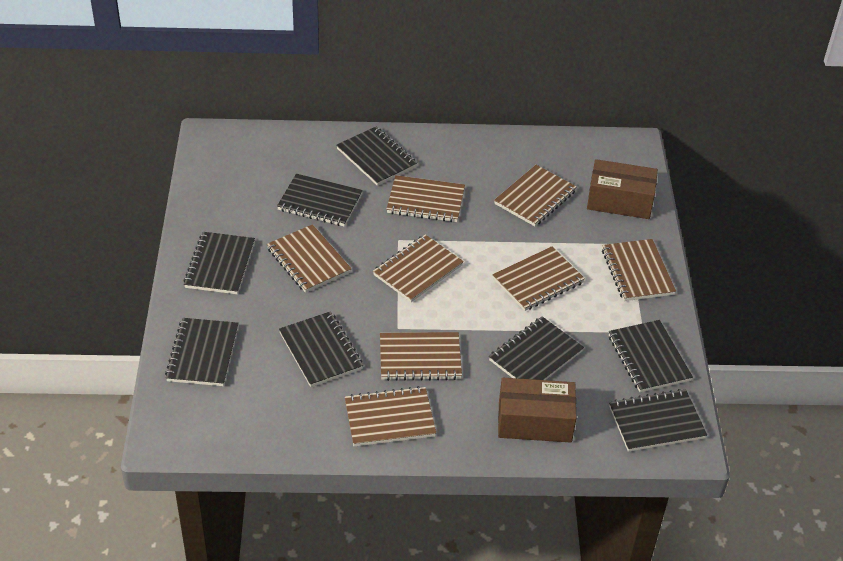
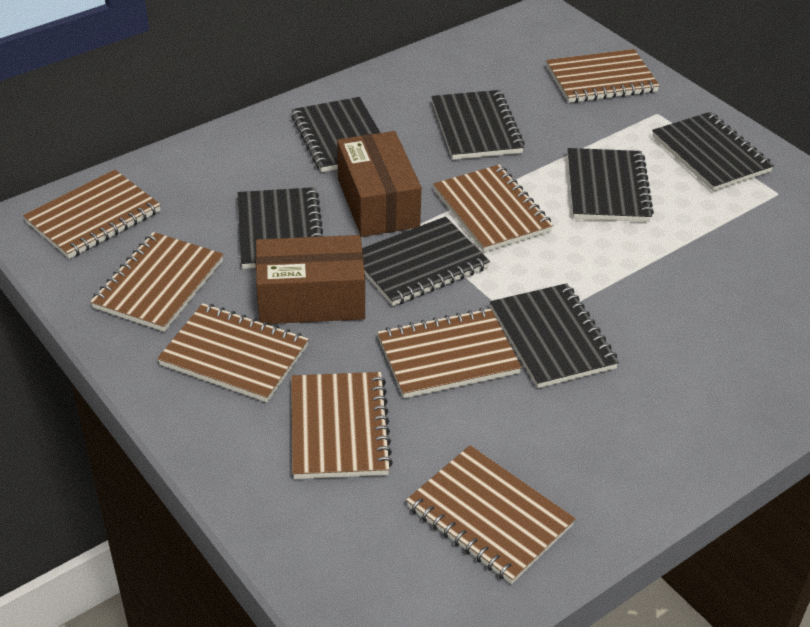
black notebook: [165,318,238,386] [183,232,255,294] [277,174,363,227] [279,311,363,387] [336,127,417,186] [489,316,584,380] [609,320,693,392] [609,389,707,452] = 8 -> [238,187,324,269] [291,97,380,172] [362,216,490,306] [432,90,525,160] [490,283,619,388] [568,148,654,222] [652,112,774,191] = 7

